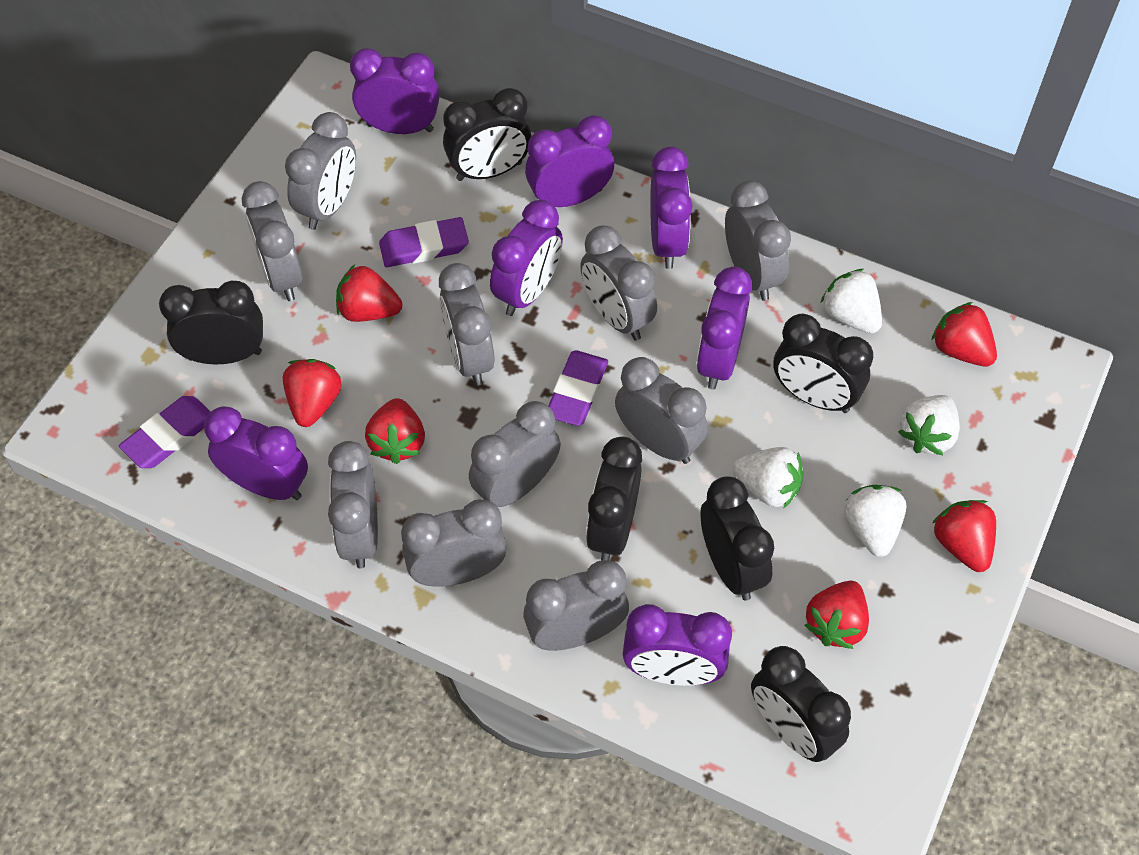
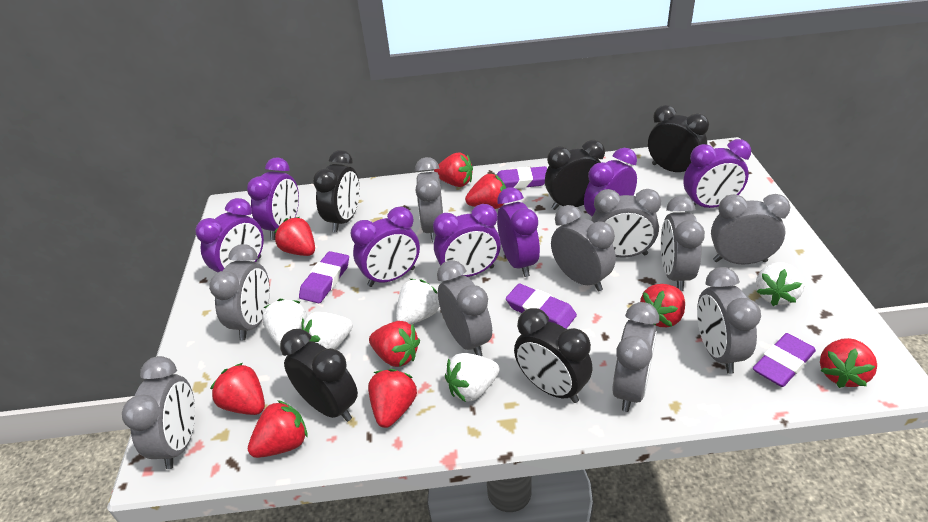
black clock: [159,281,263,364] [443,88,532,181] [586,437,642,560] [700,476,774,601] [751,646,851,762] [773,314,873,413] = 6 -> [280,329,358,422] [313,150,360,232] [514,308,592,403] [545,140,605,210] [648,105,709,172] = 5
purple eraser: [119,396,211,468] [379,217,469,267] [549,350,608,426] = 3 -> [299,251,349,303] [496,166,547,189] [506,284,577,329] [753,333,816,387] = 4
red strawberry: [283,359,341,427] [336,264,402,322] [365,398,425,464] [804,581,869,649] [932,302,997,367] [933,500,996,572] = 6 -> [210,363,265,415] [248,400,308,458] [274,217,315,256] [368,369,417,428] [369,321,420,367] [434,152,473,187] [465,174,506,209] [640,284,685,327] [820,338,877,388] = 9
white strawberry: [733,447,803,509] [821,269,882,333] [844,485,906,557] [898,395,960,455] = 4 -> [262,299,307,348] [301,312,353,349] [396,279,440,325] [445,353,500,402] [756,262,805,306] = 5

